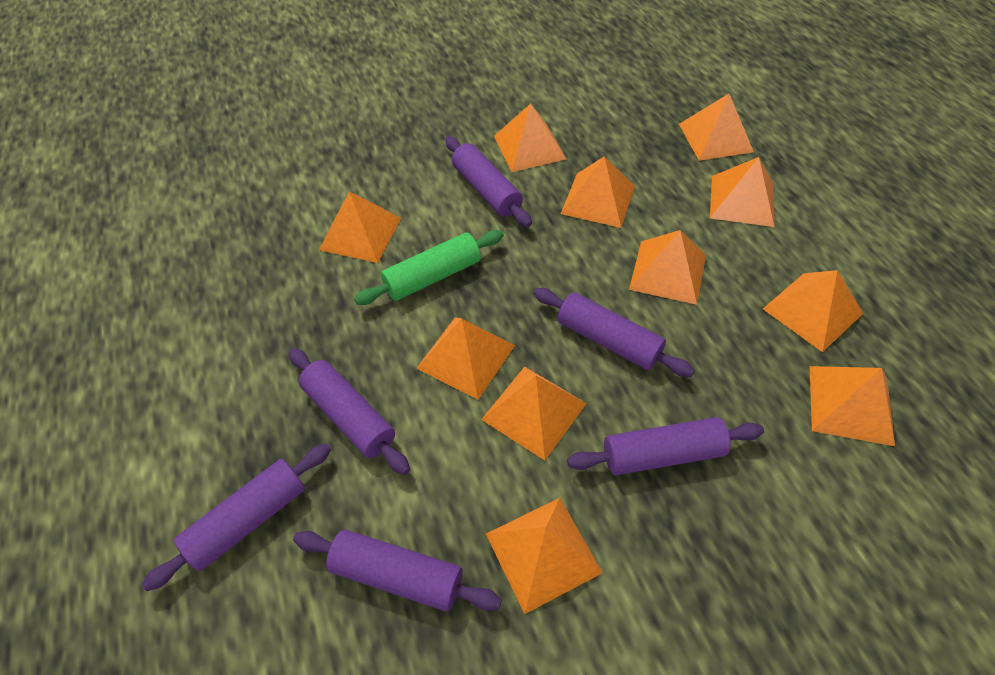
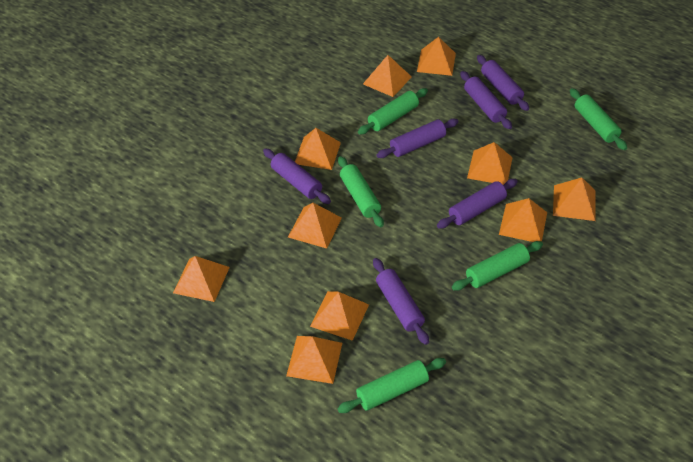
green rolling pin: [354,230,504,305] = 1 -> [337,358,446,413] [338,156,384,227] [358,88,428,135] [452,241,543,291] [570,88,627,150] = 5
orange pyramid: [319,191,401,263] [416,317,515,400] [481,367,587,460] [486,498,603,614] [494,103,566,172] [561,156,635,228] [629,230,706,305] [679,94,754,161] [710,157,775,227] [763,270,863,352] [809,366,895,446] = 11 -> [173,256,230,302] [286,336,342,384] [288,203,342,248] [295,128,341,170] [310,291,369,341] [363,55,412,97] [417,37,456,76] [467,142,513,185] [499,198,547,242] [553,177,595,221] = 10

